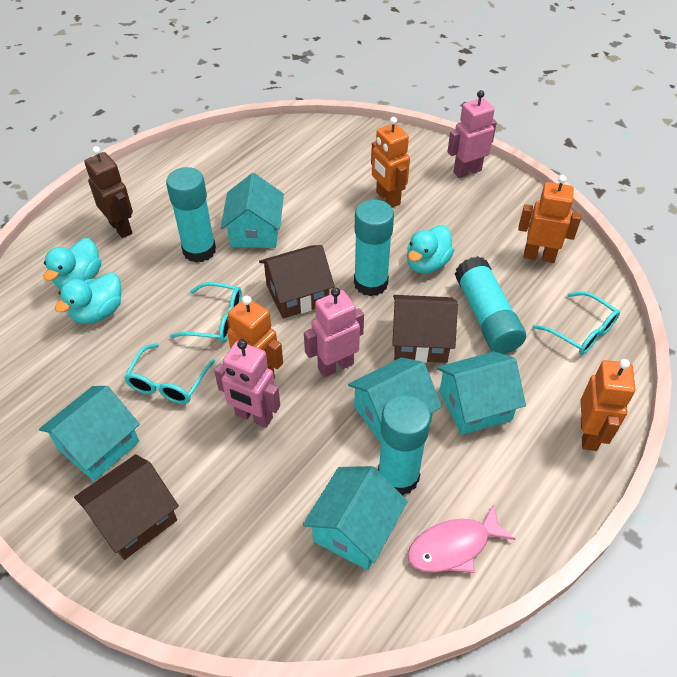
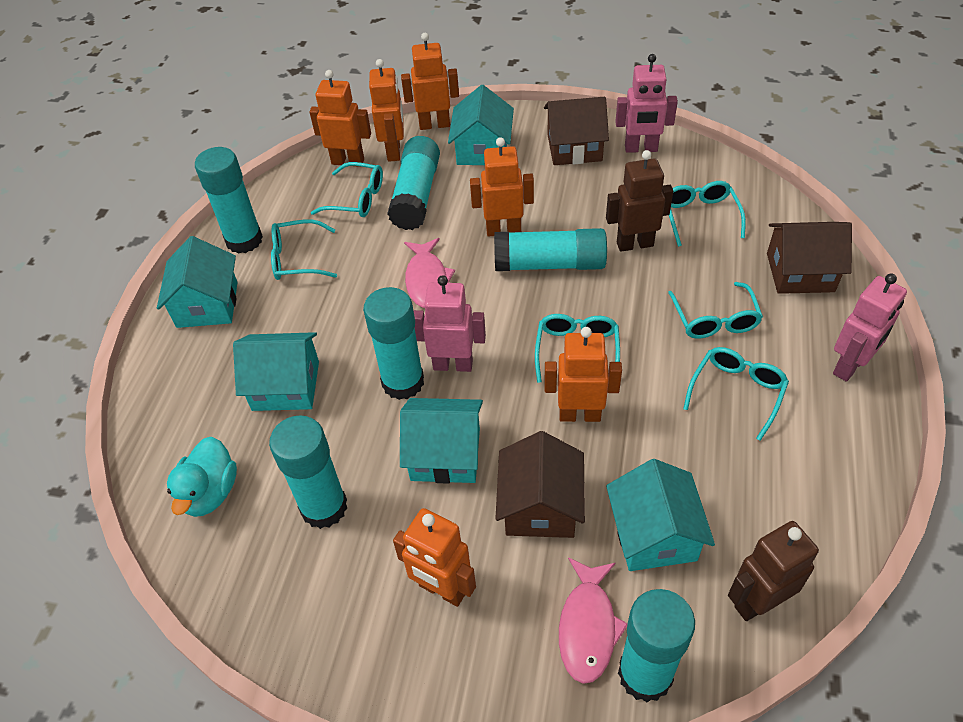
brown robot: [84,146,133,238] = 1 -> [606,150,673,252] [728,521,819,621] = 2
orange robot: [227,296,283,379] [371,117,410,208] [518,175,581,263] [580,359,635,451] = 4 -> [309,70,371,167] [369,59,404,162] [393,508,476,607] [401,33,459,130] [470,137,534,237] [544,327,622,422] = 6
pink fish: [407,504,516,573] = 1 -> [404,238,455,308] [559,557,627,684] = 2
turquoise duck: [44,238,101,289] [54,272,121,324] [407,225,454,274] = 3 -> [167,437,237,517] = 1
turquoise glasses: [124,343,215,404] [170,282,242,342] [532,292,620,355] = 3 -> [271,219,337,280] [311,162,383,217] [535,314,620,383] [668,282,763,339] [669,181,746,247] [683,347,789,441] = 6
turquoise glue stick: [166,167,216,263] [354,199,394,296] [378,395,431,496] [455,256,526,354] = 4 -> [195,147,263,254] [269,415,347,529] [363,287,424,400] [387,136,440,230] [494,228,607,271] [618,589,695,702] = 6

